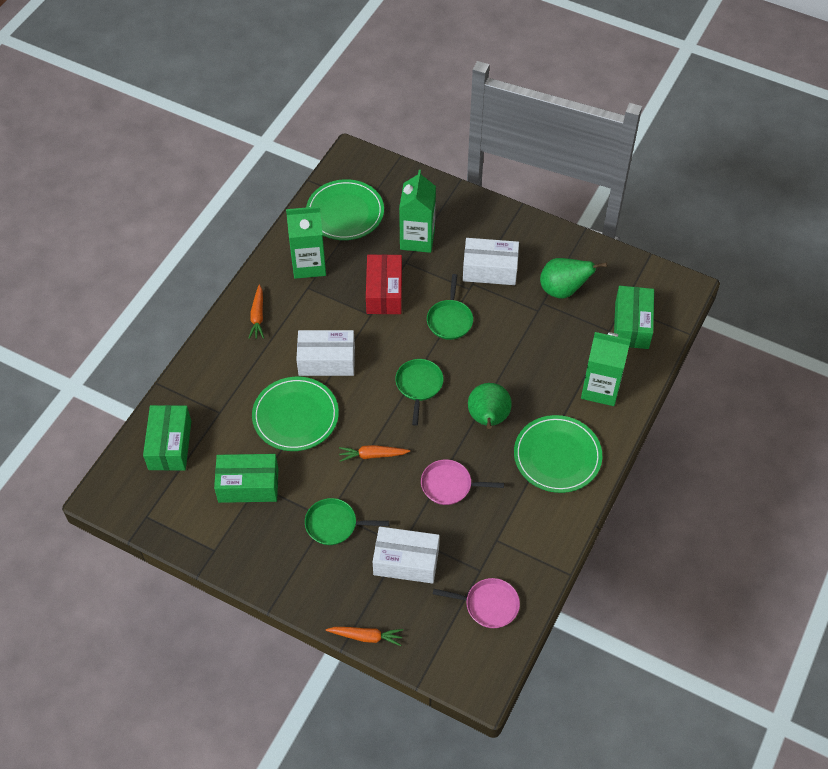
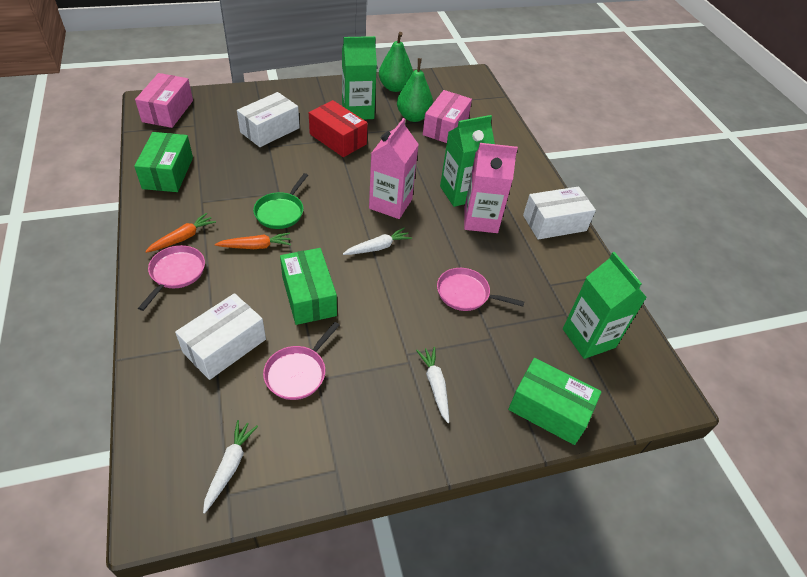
green pan: [305,498,389,545] [395,359,444,426] [427,274,473,340] = 3 -> [253,173,308,229] = 1
green plate: [252,377,339,451] [306,179,384,240] [514,415,602,493] = 3 -> none = 0
orange carrot: [248,284,264,339] [326,627,403,646] [339,445,410,462] = 3 -> [145,213,216,253] [215,233,291,249] = 2
pink box: none = 0 -> [135,73,193,128] [423,90,472,143] = 2
pink carton: none = 0 -> [369,118,419,219] [464,143,518,233] = 2
pink pan: [421,459,504,505] [433,578,520,628] = 2 -> [138,245,205,311] [263,322,340,400] [437,268,524,311] = 3
white carrot: none = 0 -> [203,420,258,514] [343,228,412,255] [416,347,449,423] = 3

